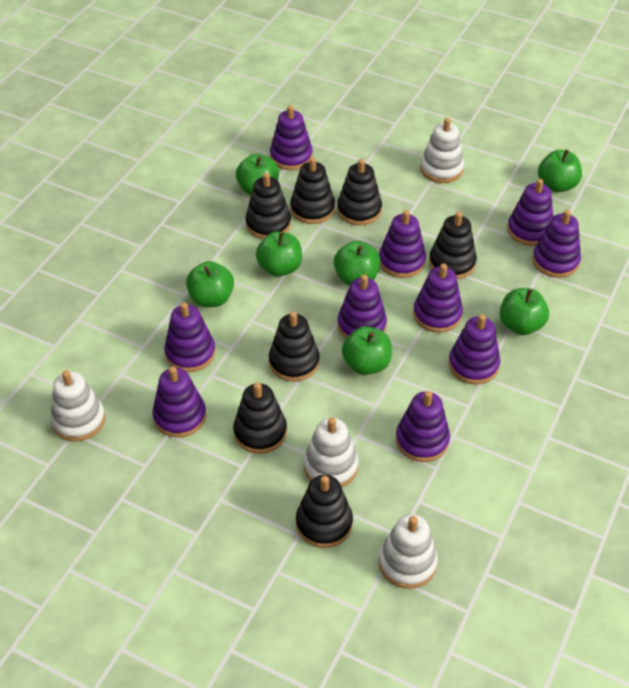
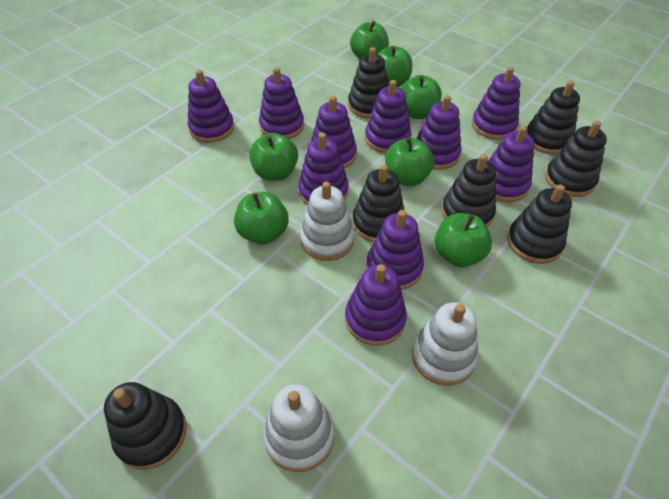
white stacking toy: [50,370,105,442] [304,417,358,487] [379,514,438,589] [420,118,464,183] = 4 -> [263,384,335,472] [300,182,355,261] [412,302,478,386] = 3

